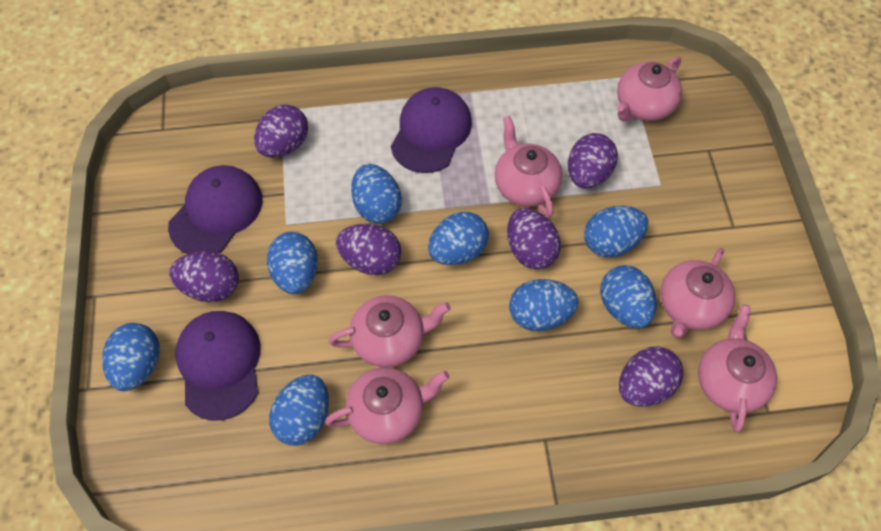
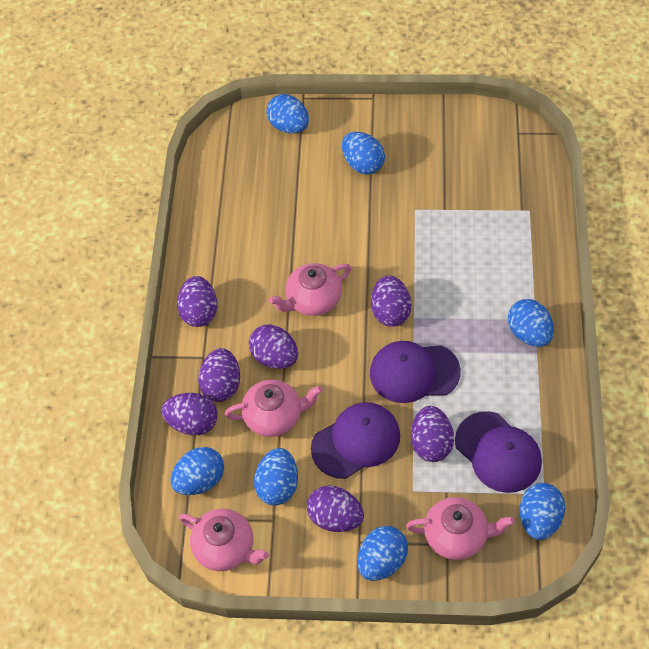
blue egg: [102,323,160,391] [267,232,318,294] [269,375,329,446] [351,164,402,224] [428,212,489,265] [509,279,578,331] [584,206,648,258] [600,265,657,328] = 8 -> [170,447,224,495] [254,448,298,505] [267,94,309,134] [342,132,385,175] [357,526,408,581] [508,299,554,347] [520,483,565,540] = 7
pink teapot: [325,367,449,444] [329,295,451,367] [495,116,562,217] [617,56,682,121] [660,248,735,338] [698,304,777,432] = 6 -> [179,509,269,571] [225,380,322,437] [269,263,351,316] [406,497,514,560] = 4
purple egg: [169,251,239,302] [254,104,308,158] [336,224,401,275] [507,208,561,270] [568,133,618,189] [619,347,683,407] = 6 -> [161,393,218,436] [177,276,217,327] [198,348,240,402] [249,325,298,369] [307,485,364,532] [371,275,412,327] [411,406,454,462] = 7

